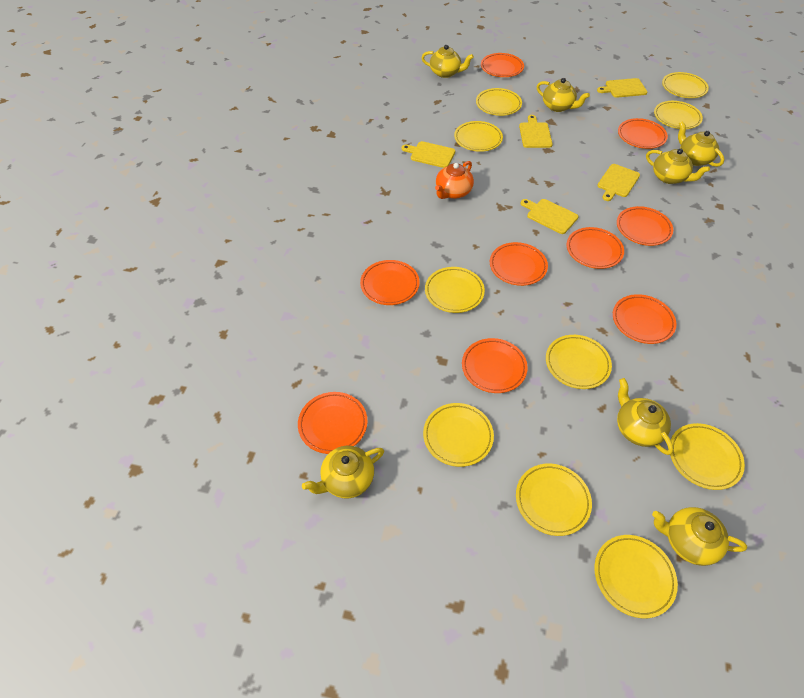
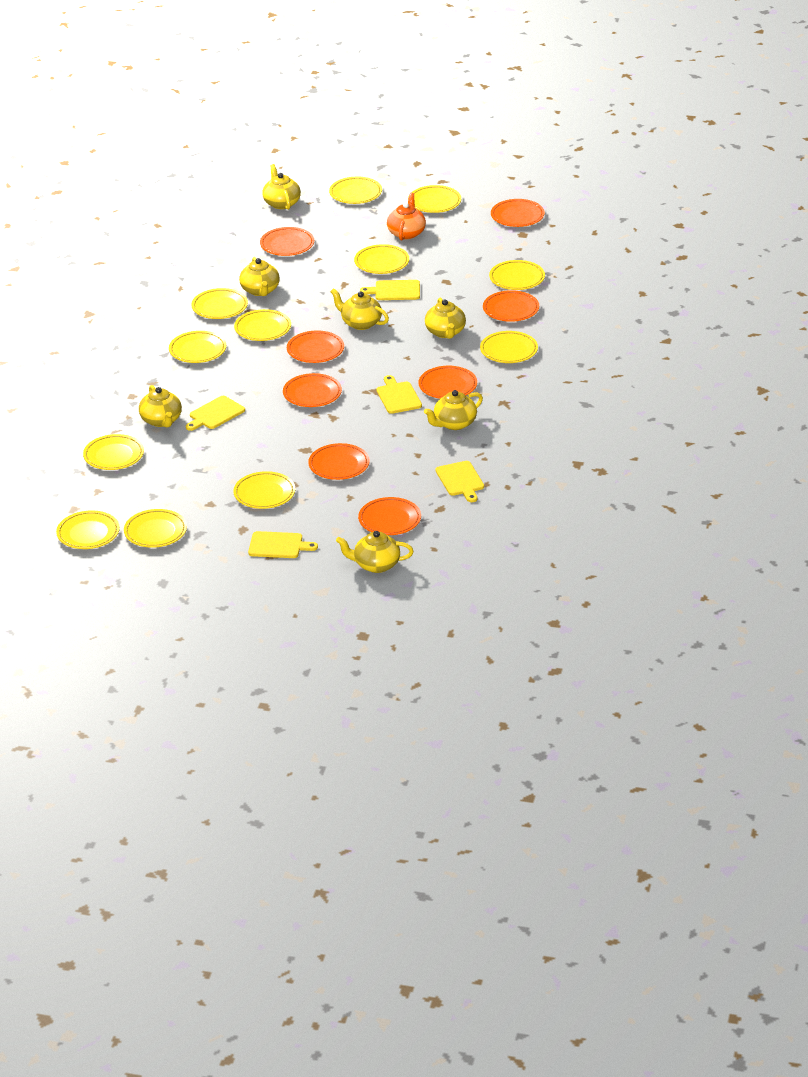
orange plate: [298,392,367,454] [360,260,420,305] [462,338,528,393] [481,53,524,77] [490,242,548,286] [567,227,624,269] [613,294,676,344] [617,206,673,246] [618,118,668,149] = 9 -> [260,227,314,256] [283,373,342,407] [287,331,344,363] [308,443,370,480] [358,497,421,535] [418,366,477,399] [483,290,539,322] [491,199,545,227] = 8
yellow plate: [423,403,494,467] [425,267,485,313] [454,121,503,152] [476,88,522,116] [516,464,592,536] [546,335,612,389] [594,535,678,618] [654,101,703,129] [662,72,709,98] [670,423,745,490] = 10 -> [56,511,120,549] [83,434,144,470] [124,509,187,548] [169,331,226,363] [192,288,248,319] [233,471,295,509] [234,309,291,341] [329,177,382,204] [354,244,409,274] [408,185,461,213] [480,331,538,363] [489,260,545,290] = 12

